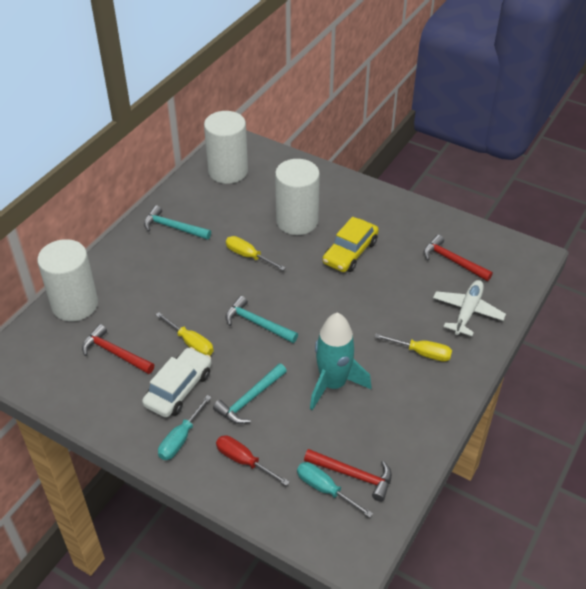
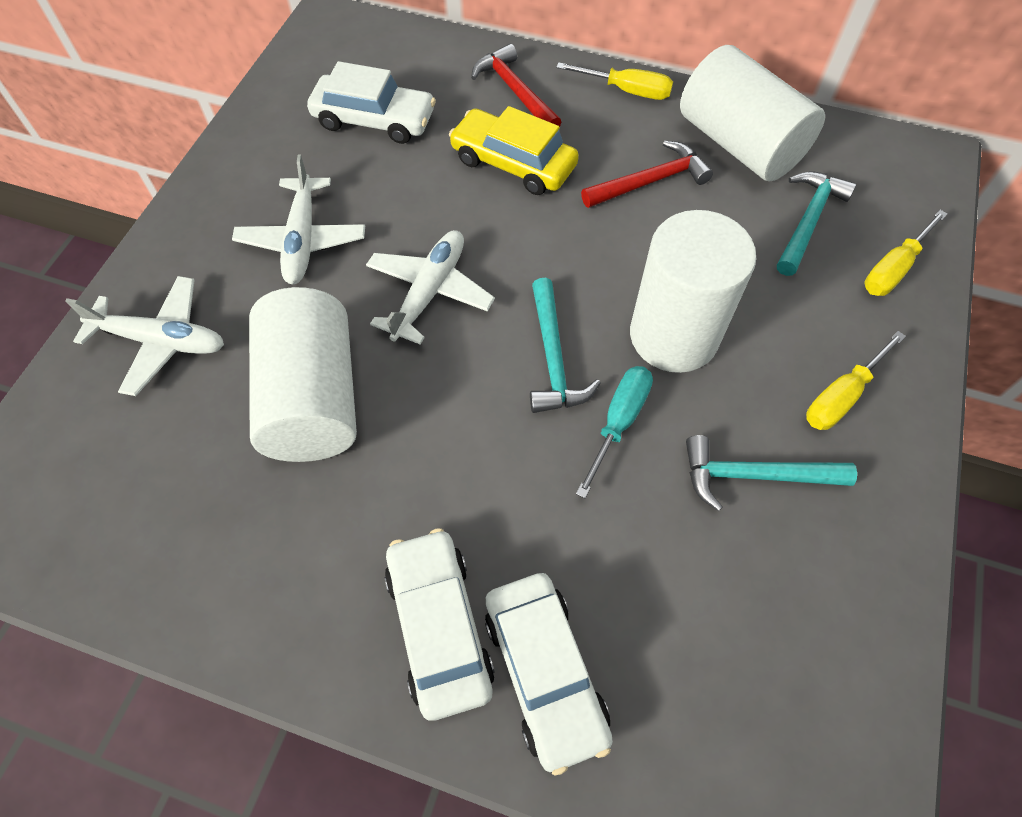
red hammer: [82,324,154,374] [304,449,392,502] [424,235,493,281] = 3 -> [471,44,561,127] [581,141,713,208] = 2
red screwdriver: [216,435,290,486] = 1 -> none = 0
turquoise rocket: [310,313,371,410] = 1 -> none = 0
turquoise screwdriver: [158,395,212,460] [297,462,373,518] = 2 -> [576,366,653,498] = 1
white car: [142,347,212,418] = 1 -> [307,61,436,144] [385,528,495,721] [485,573,613,775] = 3
white plane: [433,280,506,336] = 1 -> [65,276,224,396] [232,154,365,284] [366,230,495,345] = 3

